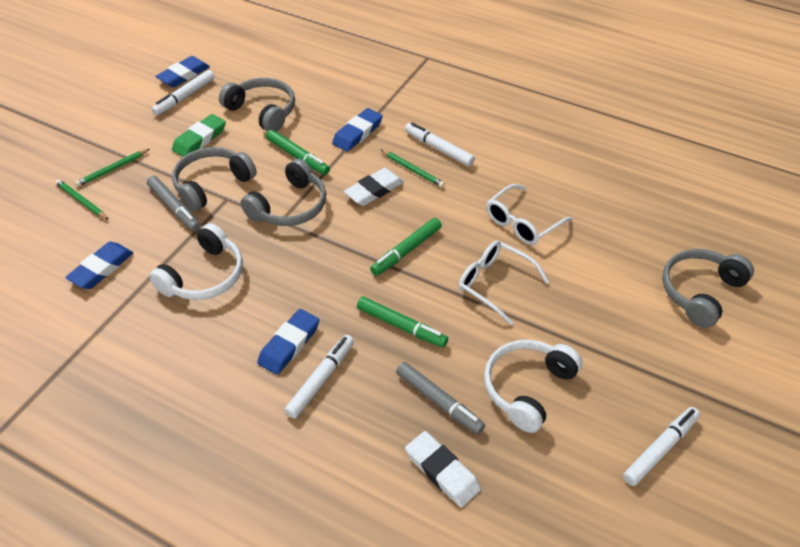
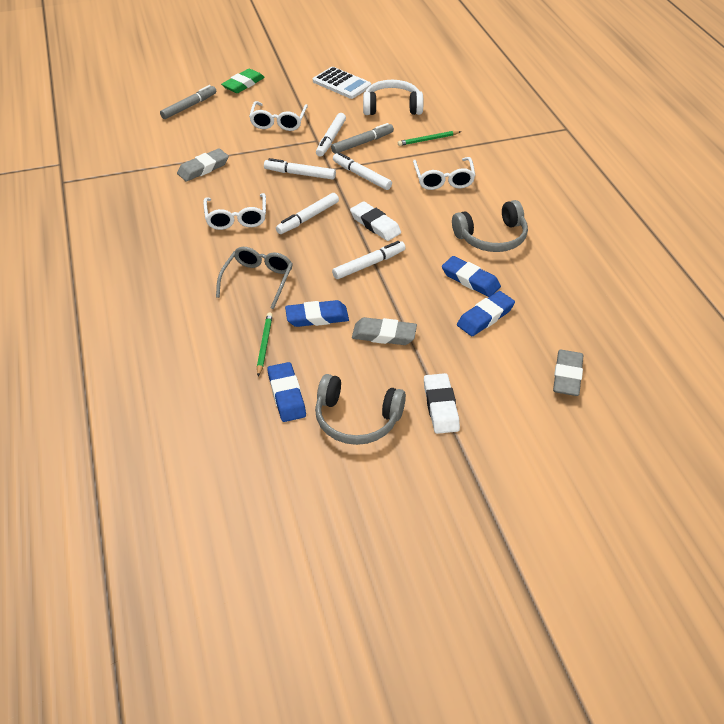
green marker: [266,130,330,175] [357,296,448,348] [370,218,442,276] = 3 -> none = 0
green pencil: [55,179,109,220] [75,149,150,187] [381,150,445,188] = 3 -> [257,312,273,376] [398,131,461,146] = 2
grey eraser: none = 0 -> [177,148,229,182] [352,317,417,345] [553,350,583,396] = 3
grey glasses: none = 0 -> [216,247,293,309] = 1
grey headphones: [172,147,257,212] [219,78,295,132] [241,159,326,226] [662,249,754,328] = 4 -> [315,374,406,445] [452,200,528,252] = 2
white calculator: none = 0 -> [313,67,371,99] = 1
white glasses: [458,241,549,325] [486,184,573,245] = 2 -> [203,193,266,230] [249,101,308,131] [413,157,476,190] = 3
white headphones: [149,223,243,300] [484,340,582,433] = 2 -> [363,80,423,115] = 1
white marker: [152,70,215,116] [284,335,354,419] [405,122,475,166] [623,407,700,486] = 4 -> [264,158,336,180] [276,193,339,234] [316,113,346,157] [332,241,406,279] [333,152,392,190] = 5

